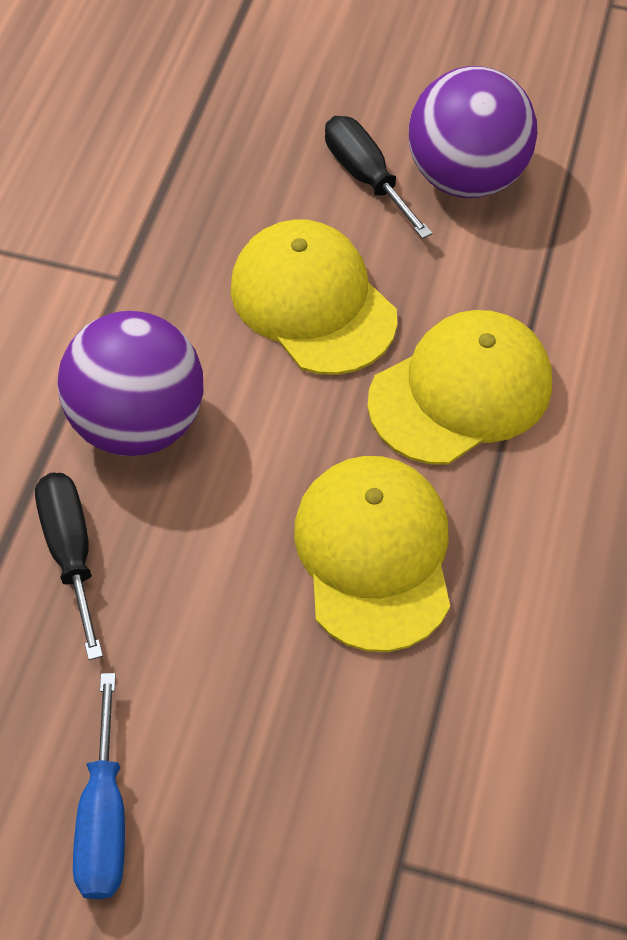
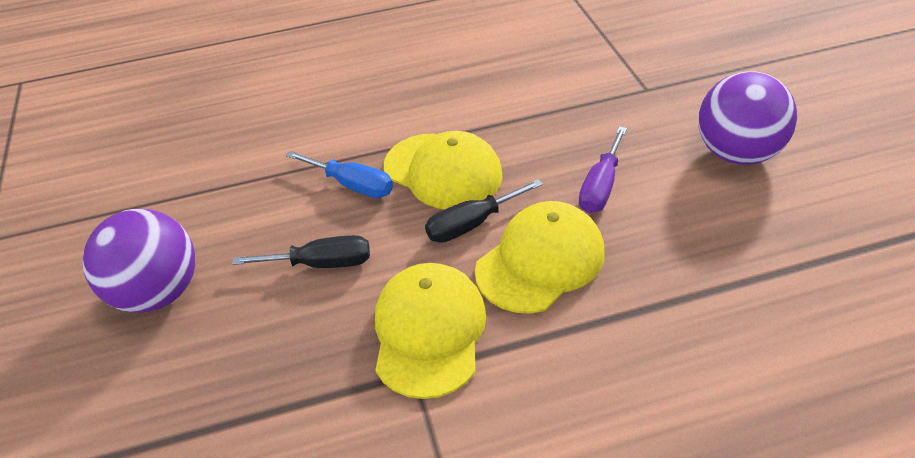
purple screwdriver: none = 0 -> [579,126,627,213] = 1

